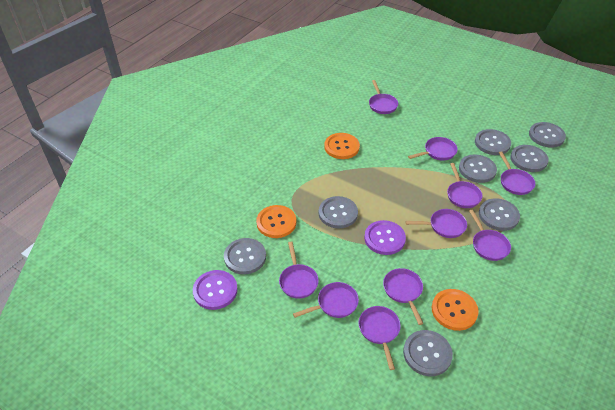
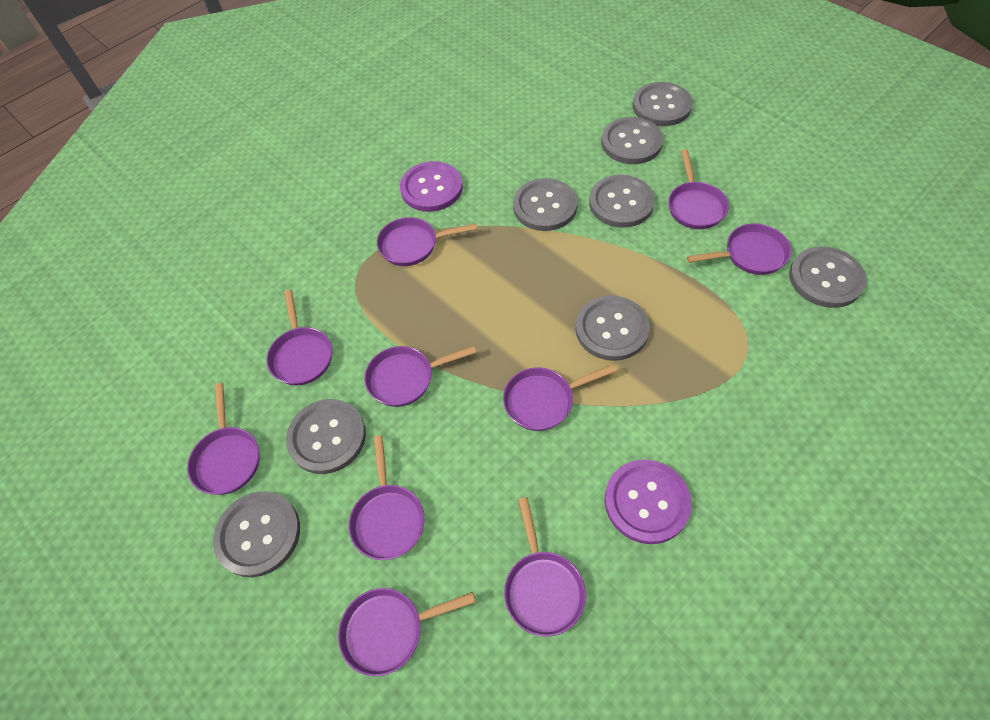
orange button: [256,205,296,238] [324,133,360,159] [432,289,479,331] = 3 -> none = 0

